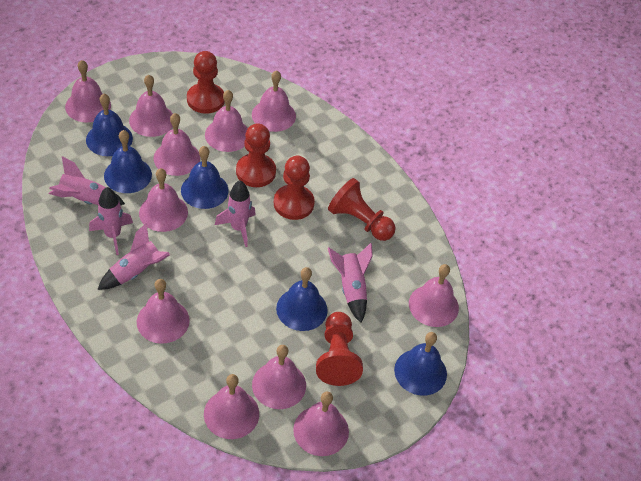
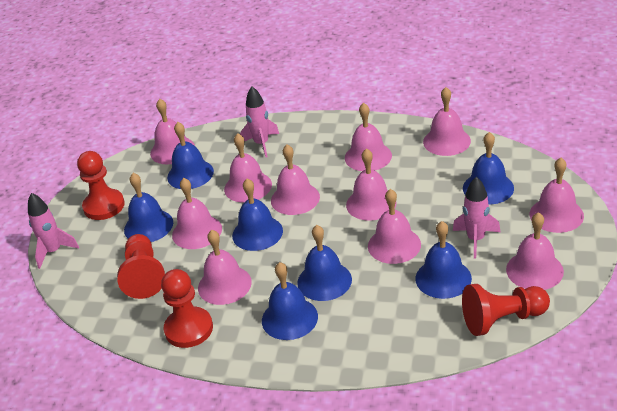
blue bell: [86,94,133,156] [104,130,152,193] [181,146,229,209] [276,267,328,331] [394,332,447,396] = 5 -> [124,173,173,242] [167,122,214,189] [232,179,283,251] [262,262,318,340] [297,225,352,301] [415,221,472,299] [463,132,514,205] = 7
pink rocket: [49,156,125,205] [89,187,133,255] [97,223,170,290] [215,180,256,247] [328,243,373,323] = 5 -> [28,193,79,269] [240,86,279,158] [453,177,500,259] = 3
red pawn: [187,51,225,114] [236,123,276,187] [274,156,315,220] [316,312,363,386] [328,178,396,241] = 5 -> [77,151,125,220] [117,234,165,299] [161,269,213,348] [462,284,550,336] = 4

